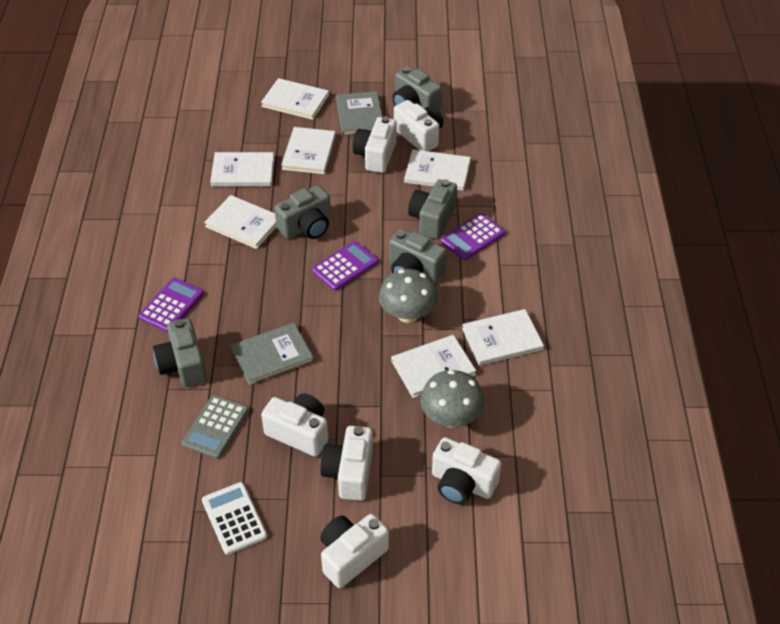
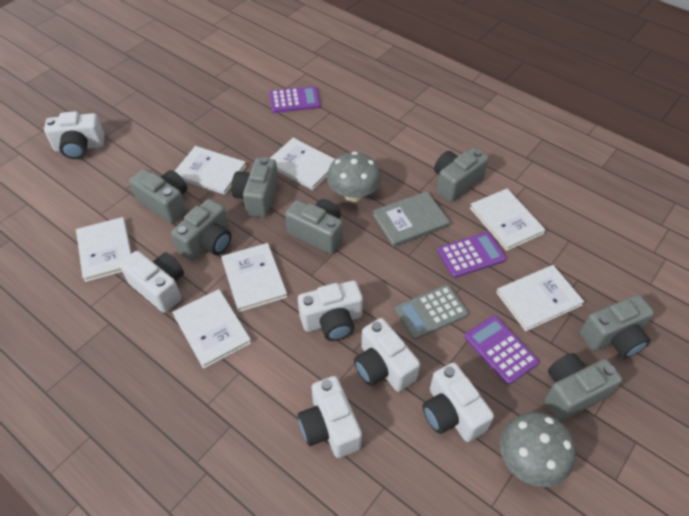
grey book: [231,323,314,386] [336,91,382,136] = 2 -> [373,191,450,247] = 1
grey camera: [153,318,206,387] [274,185,331,239] [389,229,447,283] [392,66,442,110] [408,179,457,239] = 5 -> [129,169,187,223] [171,199,232,261] [231,157,278,217] [285,199,343,254] [434,148,489,202] [544,353,622,421] [580,295,654,358] = 7
white calculator: [202,482,267,555] = 1 -> none = 0

